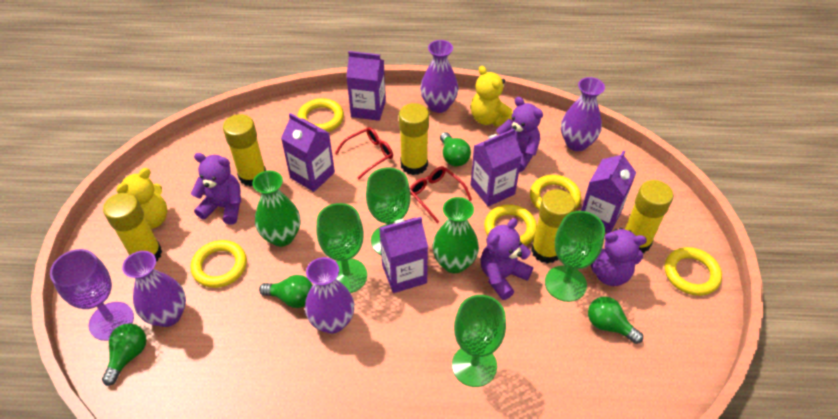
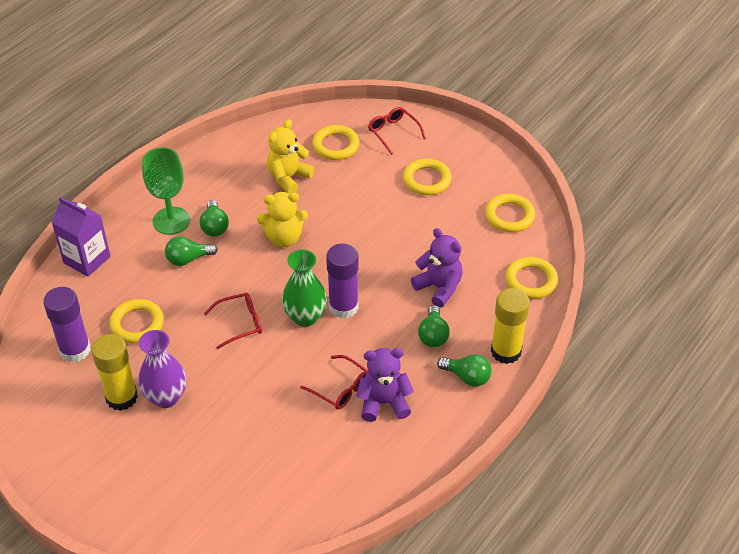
green goblet: [316,203,367,293] [366,168,411,255] [452,295,506,387] [545,211,605,302] = 4 -> [142,147,190,235] = 1
green vase: [253,171,300,247] [433,197,479,273] = 2 -> [282,249,327,327] = 1
purple carton: [281,113,335,192] [346,51,386,121] [379,217,428,293] [471,129,522,207] [581,150,636,233] = 5 -> [51,197,110,277] = 1
purple glue stick: none = 0 -> [43,287,91,362] [326,244,359,318] = 2
purple goblet: [50,249,134,341] = 1 -> none = 0
purple teddy bear: [191,153,241,225] [481,218,533,300] [496,97,543,172] [591,228,647,286] = 4 -> [356,348,414,422] [411,228,463,308] = 2
purple vase: [122,251,186,327] [305,257,354,334] [420,40,458,113] [561,77,605,151] = 4 -> [138,330,186,408] = 1
red glasses: [335,127,393,179] [410,166,472,223] = 2 -> [204,293,262,349] [300,355,368,410] [368,107,426,155] = 3
yellow glue stick: [103,193,162,262] [223,114,266,187] [399,103,429,175] [531,189,576,264] [625,180,673,253] = 5 -> [91,334,138,411] [491,288,530,364] = 2

